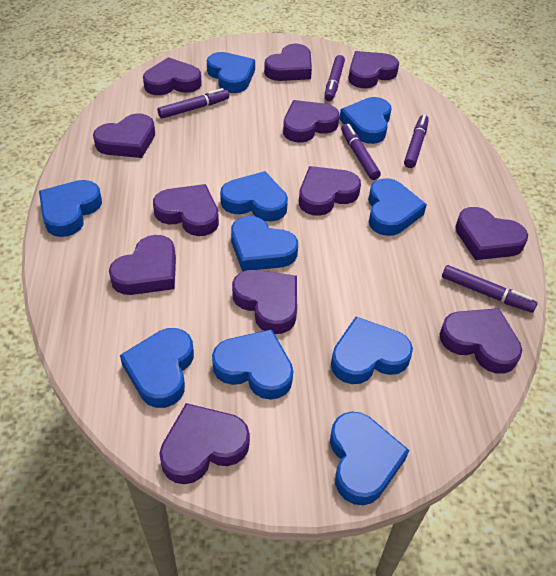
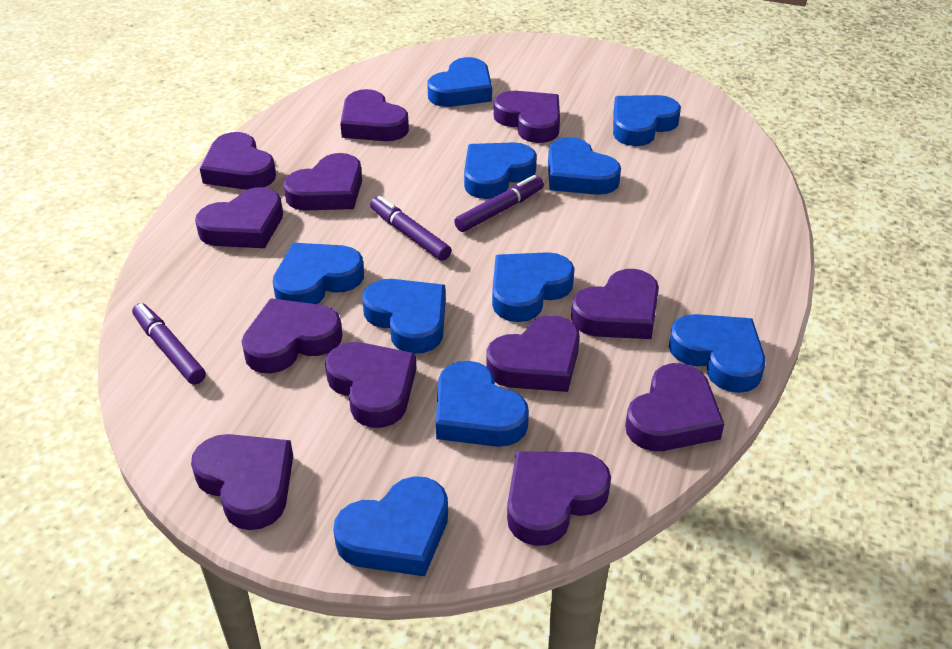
purple marker: [158,88,229,119] [325,55,345,101] [341,124,381,180] [404,115,429,168] [442,265,538,313] = 5 -> [132,303,206,385] [370,196,451,261] [454,175,544,232] = 3

